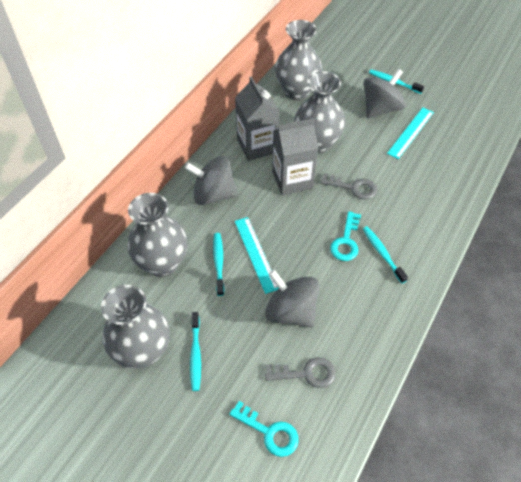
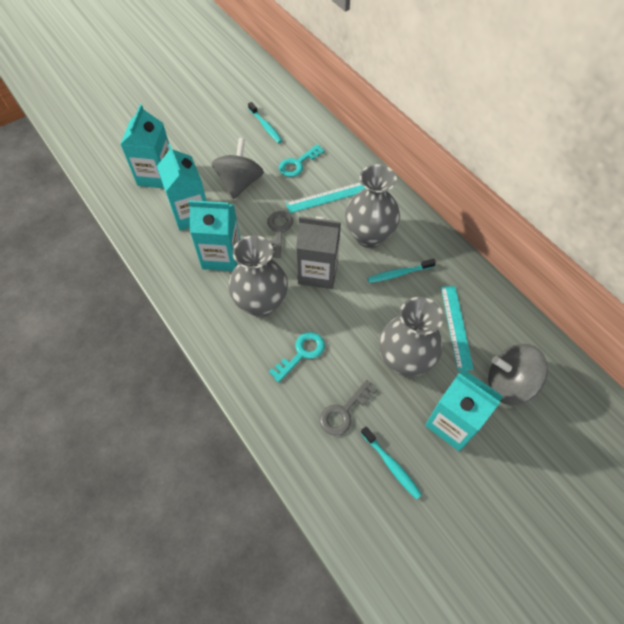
grey carton: [235,76,279,161] [272,118,318,195] = 2 -> [296,216,341,289] = 1
grey spinning top: [185,156,238,205] [265,270,320,328] [363,69,406,118] = 3 -> [212,138,264,199] [488,344,548,405] = 2
grey vase: [101,285,169,368] [127,193,187,277] [275,20,322,100] [294,71,345,154] = 4 -> [228,235,288,317] [345,164,400,248] [379,297,443,376] = 3
turquoise carton: none = 0 -> [120,104,170,188] [157,144,207,231] [189,200,240,271] [425,369,503,451] = 4
turquoise toothbrush: [190,312,201,391] [213,233,224,296] [363,226,408,284] [369,70,424,94] = 4 -> [248,102,282,143] [361,426,422,500] [367,258,436,283] = 3

